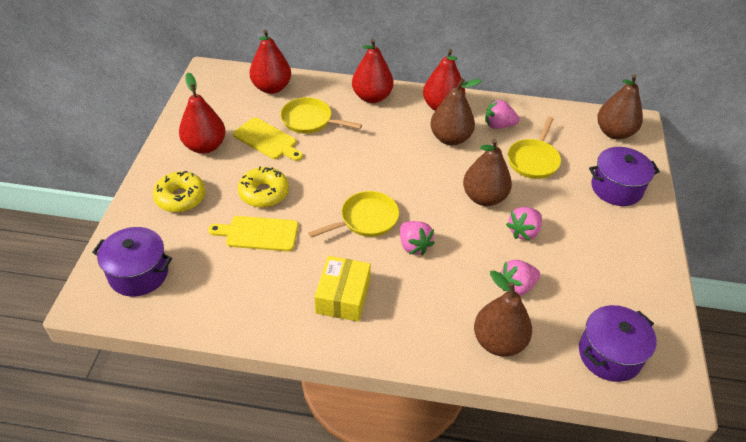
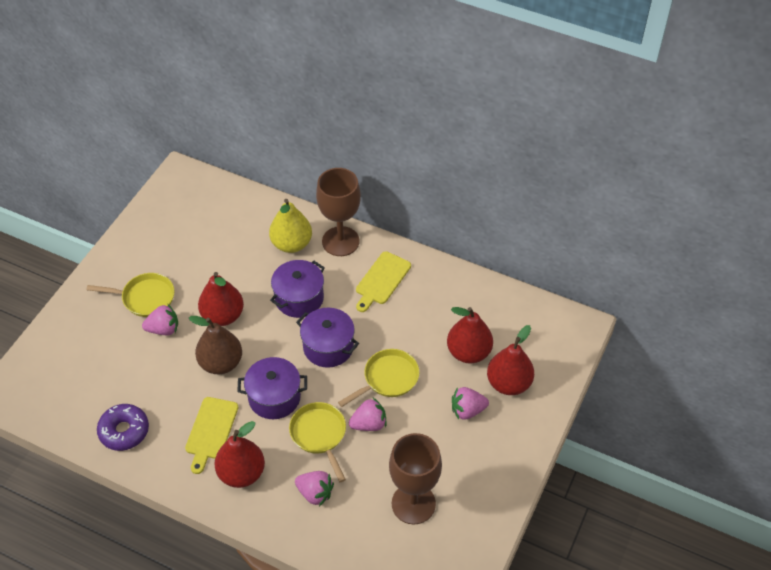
brown goblet: none = 0 -> [316,168,361,256] [389,433,442,524] = 2
brown pear: [430,79,482,145] [463,139,512,206] [474,270,532,356] [597,74,643,139] = 4 -> [189,316,242,374] = 1
purple donut: none = 0 -> [97,404,149,451] = 1
yellow box: [314,256,371,322] = 1 -> none = 0
yellow donut: [153,171,206,212] [238,167,289,207] = 2 -> none = 0
yellow pear: none = 0 -> [269,199,312,253] = 1

